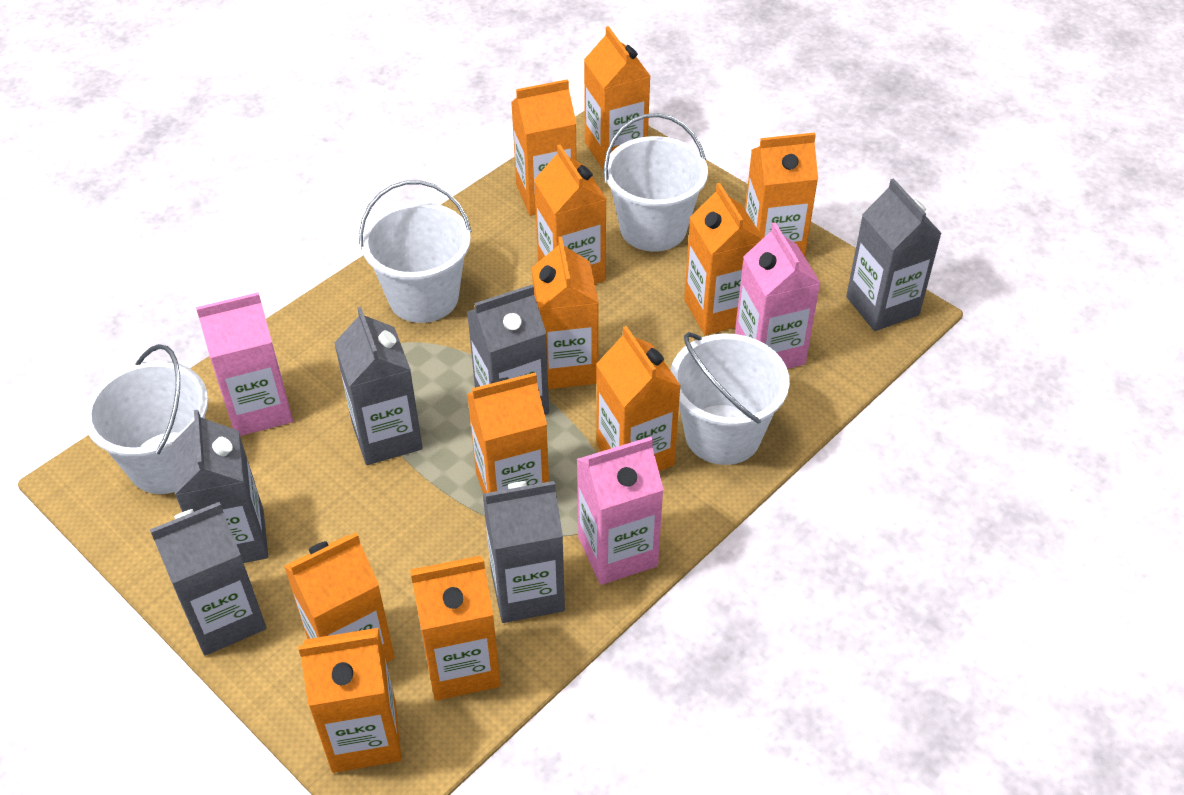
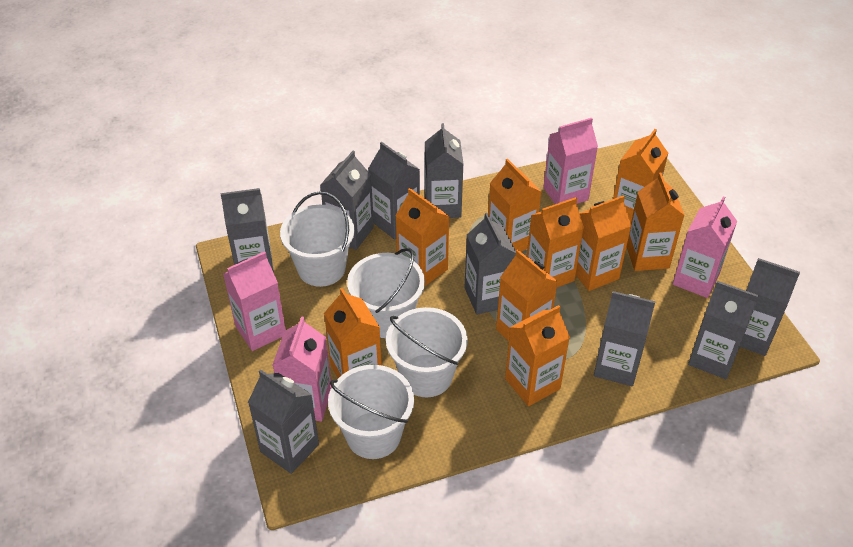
grey carton: [150,502,266,656] [172,410,268,563] [335,307,423,465] [467,285,549,415] [483,481,565,623] [846,178,942,331] = 6 -> [221,188,274,273] [248,370,319,474] [320,151,374,250] [368,142,420,240] [425,123,463,218] [464,213,516,315] [594,291,656,386] [688,281,759,379] [740,258,800,356] = 9
orange carton: [284,532,395,663] [298,628,401,773] [410,556,501,701] [467,372,549,494] [511,79,577,216] [532,237,599,389] [534,145,607,284] [584,26,650,170] [596,326,681,471] [684,183,763,335] [745,132,818,257] = 11 -> [324,288,382,378] [395,188,450,287] [488,159,542,252] [496,250,558,341] [505,305,570,406] [527,197,584,287] [576,195,631,291] [613,129,668,223] [627,173,685,271] = 9
pink carton: [196,292,293,436] [577,437,664,585] [735,222,820,369] = 3 -> [223,252,286,351] [272,316,332,422] [543,118,598,204] [673,196,737,298] = 4

